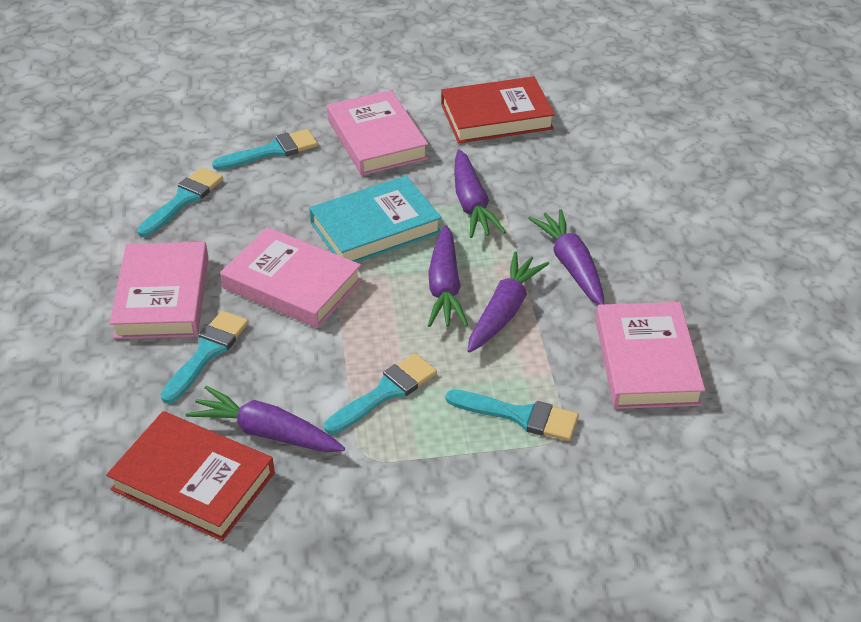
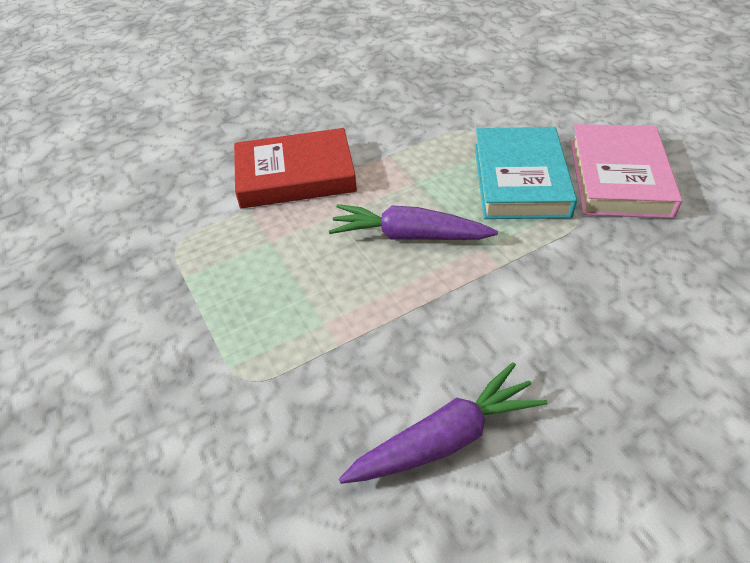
pink book: [109,242,208,339] [220,227,362,328] [327,90,428,175] [595,302,705,409] = 4 -> [570,124,682,219] = 1
purple carrot: [186,386,345,452] [428,225,468,327] [454,149,506,238] [468,252,549,353] [528,209,605,305] = 5 -> [329,204,498,240] [339,362,548,484] = 2
red book: [106,411,275,541] [441,76,555,143] = 2 -> [234,128,357,209] = 1
turquoise brush: [137,167,223,237] [161,311,249,404] [212,129,318,170] [324,353,437,434] [446,390,579,441] = 5 -> none = 0

